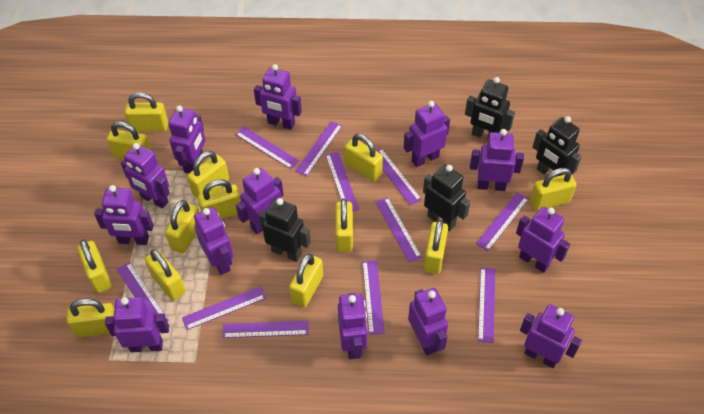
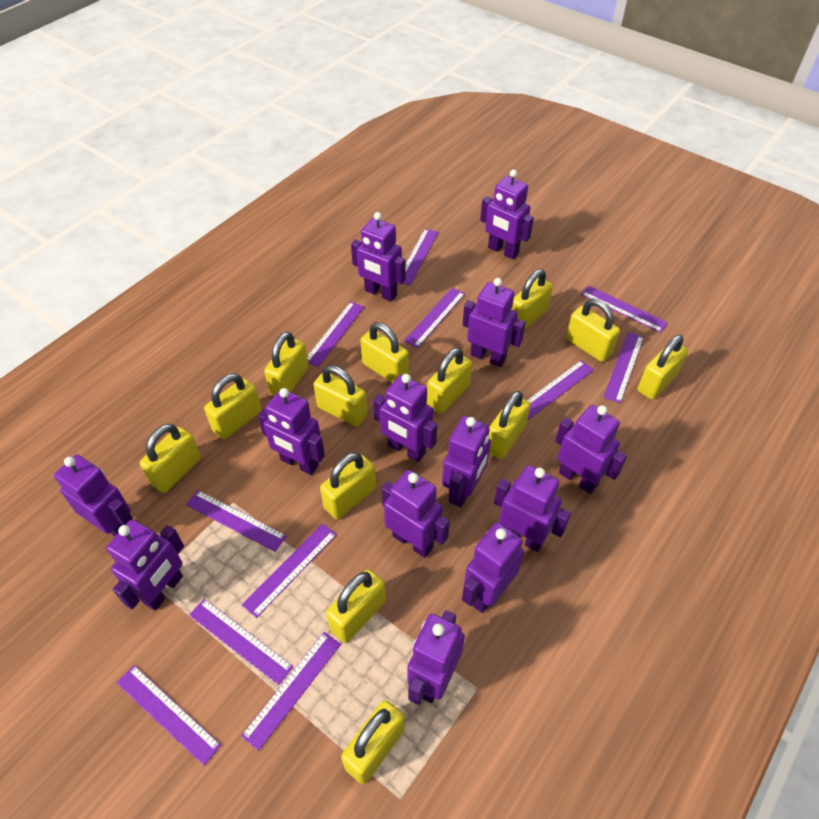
black robot: [259,198,311,262] [423,165,470,231] [465,77,515,141] [533,116,581,177] = 4 -> none = 0

